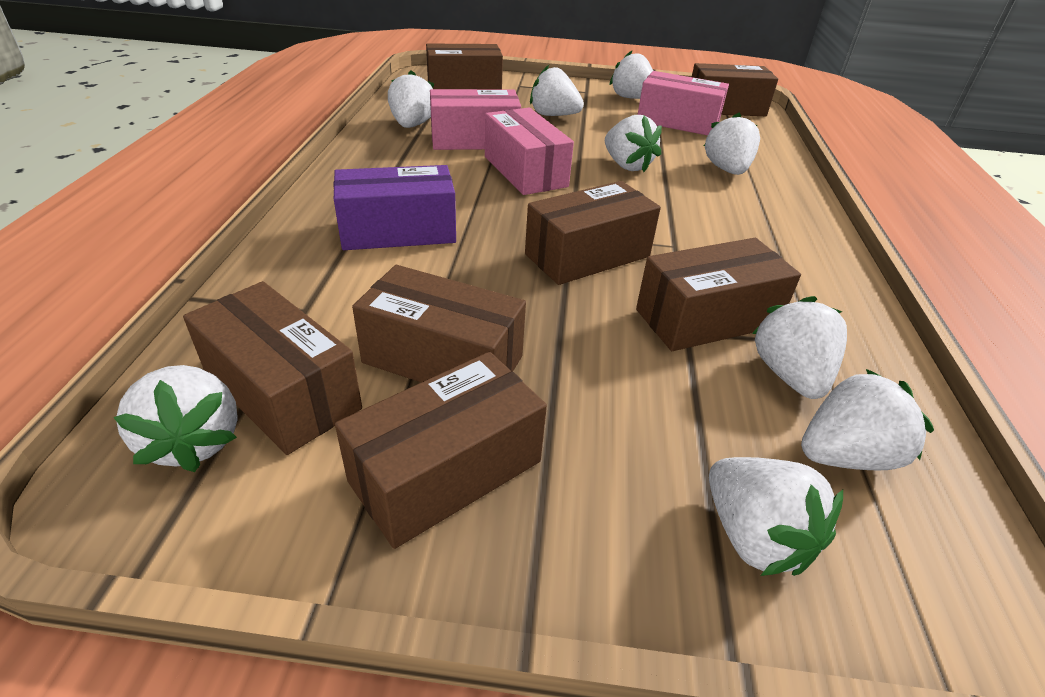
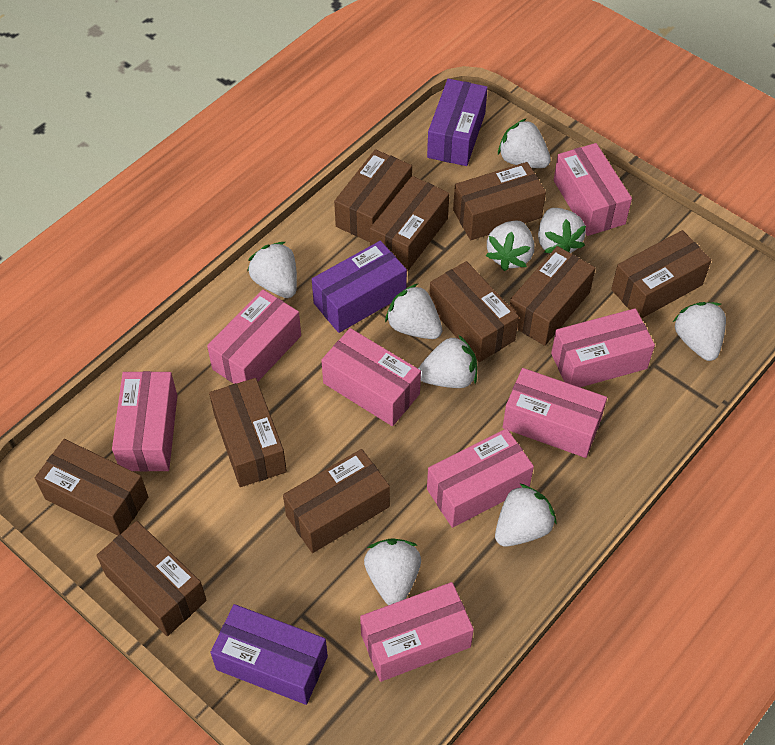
brown box: [183,281,362,455] [335,352,547,549] [352,265,526,382] [426,44,503,89] [525,181,661,285] [636,238,801,351] [692,63,778,116] = 7 -> [35,439,148,535] [96,521,207,636] [209,378,287,487] [283,449,390,553] [334,149,412,242] [370,176,449,271] [429,261,519,362] [453,162,546,240] [510,246,595,346] [611,230,711,319] = 10
pink box: [430,89,521,150] [485,108,574,195] [638,71,729,135] = 3 -> [112,371,177,472] [207,290,301,384] [321,328,421,426] [360,582,474,682] [427,428,534,528] [503,368,607,458] [551,308,655,387] [554,143,632,236] = 8
purple box: [333,165,456,250] = 1 -> [210,604,328,705] [312,241,407,333] [427,79,488,166] = 3

